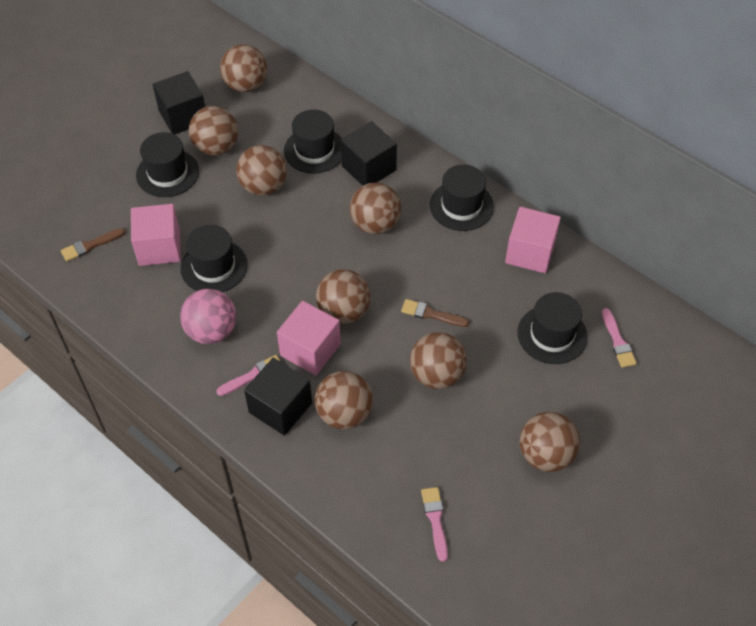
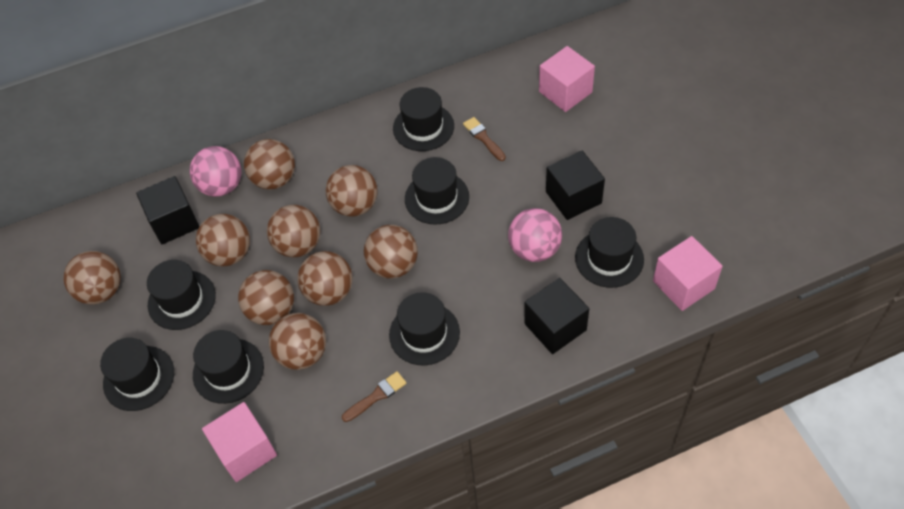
black hat: [136,132,199,197] [180,225,248,292] [284,109,342,174] [430,165,494,231] [517,292,588,364] = 5 -> [100,338,174,411] [147,260,216,330] [193,330,264,404] [389,292,460,365] [393,87,454,151] [405,157,469,225] [575,217,644,288] = 7
brown ball: [189,106,238,156] [220,44,267,92] [236,145,287,196] [315,371,373,429] [316,269,371,324] [350,182,401,234] [410,332,467,389] [520,412,580,472] = 8 -> [63,251,121,304] [196,214,250,267] [238,270,294,325] [244,139,295,190] [267,205,320,258] [269,313,326,370] [297,251,353,306] [326,165,378,217] [364,225,418,279] = 9
pink ball: [180,289,236,344] = 1 -> [190,146,241,197] [508,208,562,262] = 2
pink brush: [216,355,281,396] [421,487,448,562] [602,308,637,368] = 3 -> none = 0

